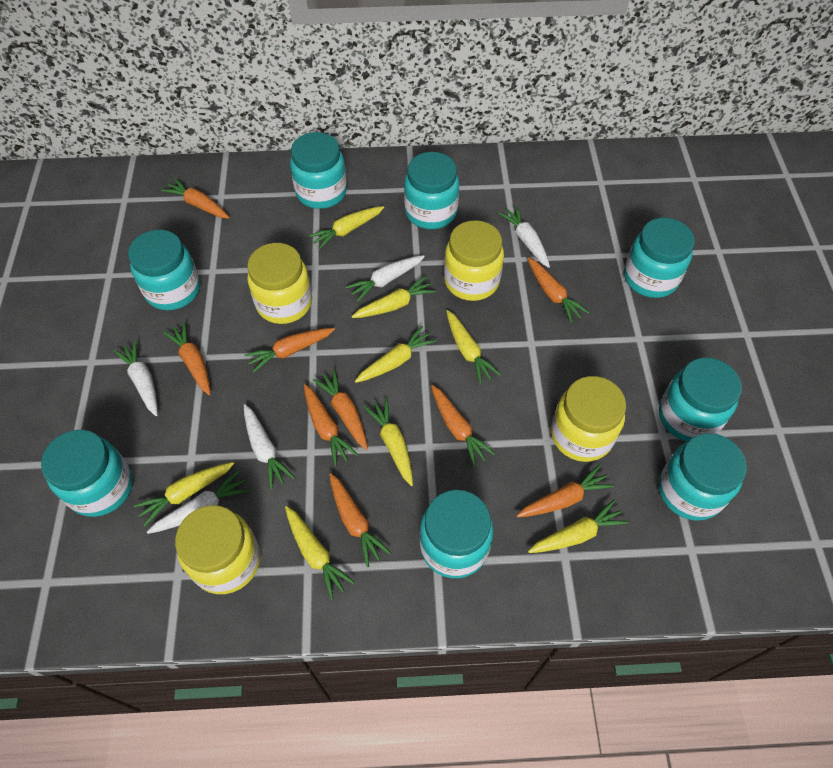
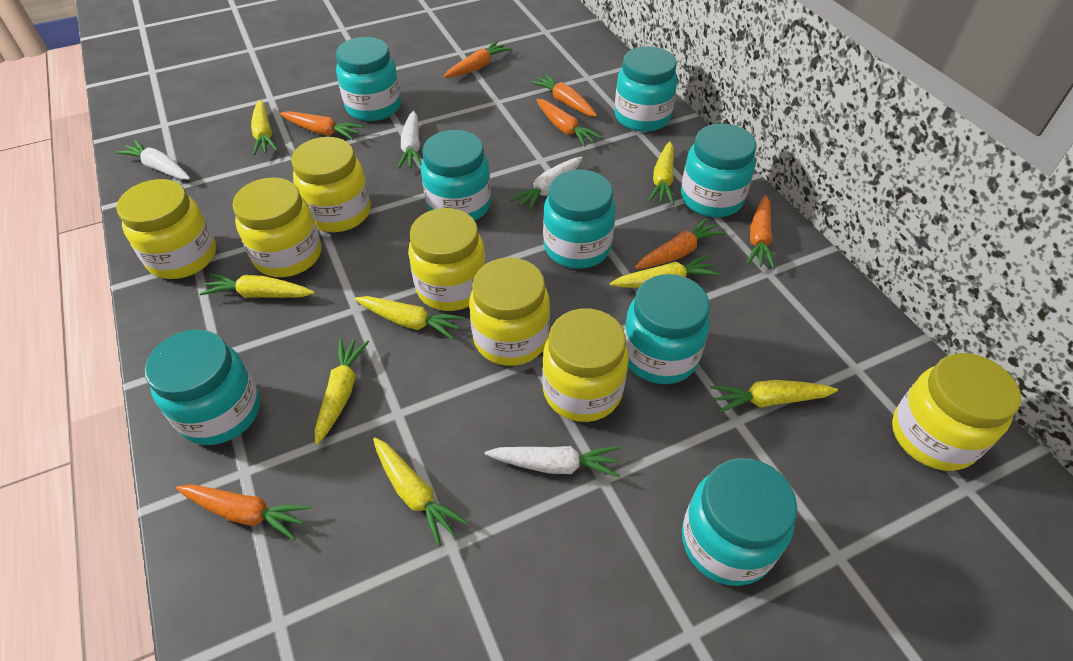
orange carrot: [161,178,229,219] [163,322,211,395] [244,328,335,373] [304,384,358,467] [313,369,368,450] [329,473,391,567] [431,385,495,466] [516,465,614,517] [527,257,589,323] = 9 -> [176,484,311,540] [280,111,364,140] [444,41,511,78] [530,74,597,117] [536,99,602,147] [635,218,725,269] [746,195,775,269] = 7
white carrot: [113,340,158,416] [147,470,250,534] [244,404,295,490] [346,255,425,302] [498,206,550,268] = 5 -> [116,140,190,180] [398,111,421,169] [485,446,620,478] [510,156,582,212] = 4
yellow jar: [175,505,260,594] [247,243,312,324] [444,220,504,301] [551,376,626,462] = 4 -> [117,179,216,279] [232,177,321,277] [291,137,371,232] [408,208,486,311] [469,257,550,366] [542,309,629,422] [892,353,1021,471] = 7

